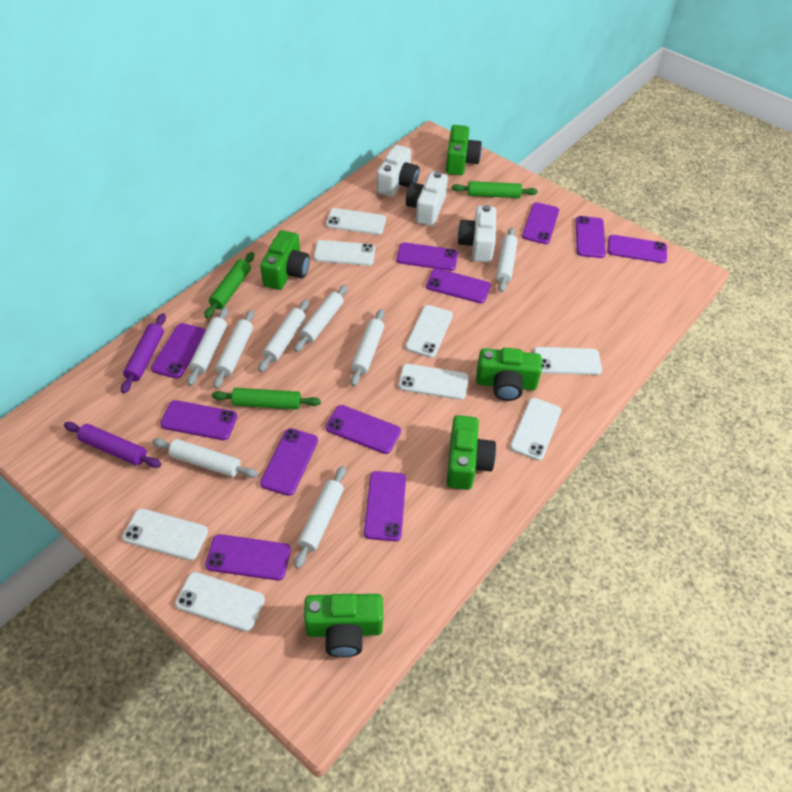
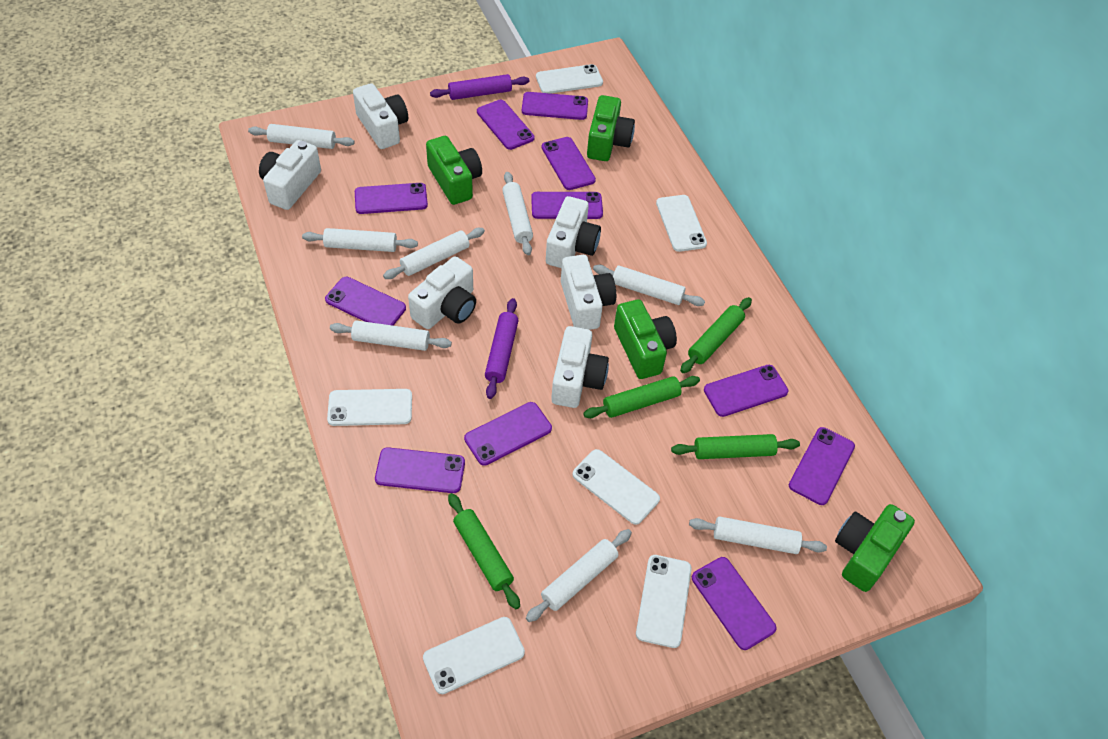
green camera: [260,230,310,290] [304,594,383,657] [446,125,482,175] [446,415,496,490] [476,348,542,401] = 5 -> [426,136,482,205] [587,95,635,161] [614,299,677,379] [835,504,915,592] = 4
green rolling pin: [204,252,254,318] [212,388,321,410] [452,181,538,198] = 3 -> [448,493,520,609] [583,376,700,418] [671,434,800,459] [680,297,752,373] = 4
white camera: [377,145,419,197] [406,171,448,226] [458,205,496,262] = 3 -> [259,140,321,210] [353,83,408,149] [408,256,476,329] [546,196,601,268] [551,326,609,408] [561,255,616,330] = 6
white phone: [122,508,208,561] [175,572,265,632] [314,240,375,266] [326,208,386,235] [398,364,469,400] [405,305,453,358] [510,398,561,461] [534,347,602,375] = 8 -> [327,389,412,426] [423,617,525,694] [536,64,603,94] [573,449,660,525] [636,555,692,648] [656,195,707,252] = 6

